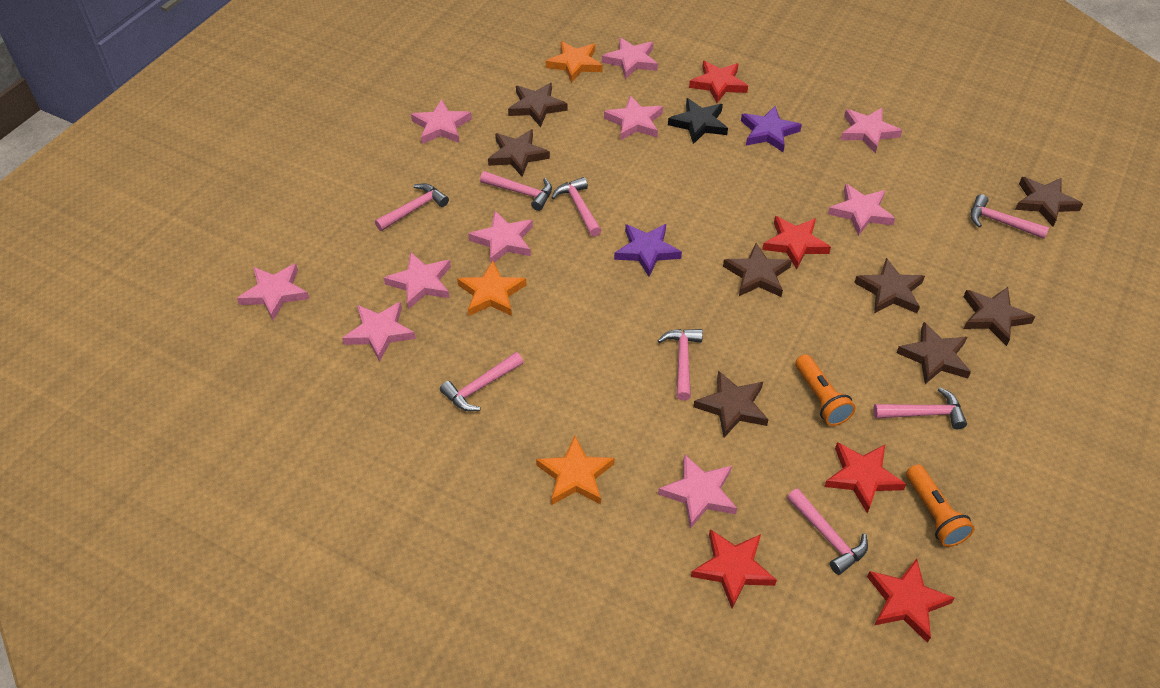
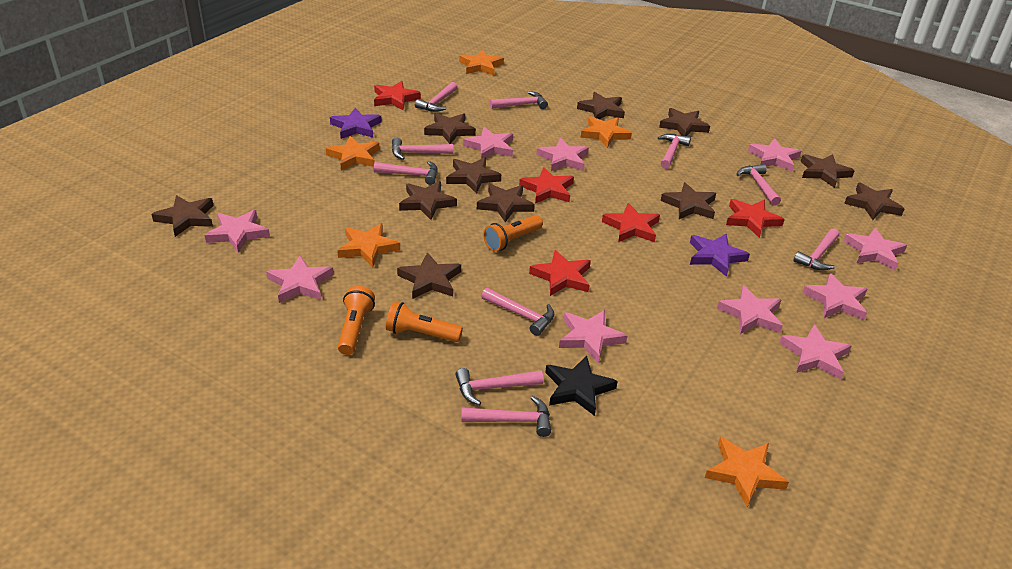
brown star: [488,129,550,177] [508,83,567,127] [693,371,769,438] [723,243,792,297] [854,258,925,313] [897,322,971,384] [963,287,1035,346] [1015,177,1083,226] = 8 -> [152,195,214,237] [397,252,461,299] [399,181,457,220] [424,113,476,144] [446,158,501,194] [477,184,535,222] [577,92,625,119] [659,108,710,136] [661,182,716,219] [800,154,855,188] [844,183,904,220] = 11
orange flashlight: [795,354,856,426] [906,464,975,547] = 2 -> [338,286,375,355] [386,301,463,342] [483,215,543,252] = 3
orange star: [457,261,526,316] [536,436,615,505] [546,41,603,83] = 3 -> [326,136,380,170] [337,223,400,267] [459,50,504,75] [581,116,632,148] [705,436,789,507] = 5
pink hammer: [375,183,449,231] [440,352,523,411] [480,171,552,211] [551,177,602,237] [657,329,703,400] [787,488,868,575] [873,387,967,429] [970,194,1049,239] = 8 -> [374,161,438,185] [392,138,453,160] [415,82,458,112] [455,368,544,405] [461,396,551,437] [481,288,554,336] [490,91,548,109] [658,134,691,169] [736,164,781,206] [793,228,839,271] = 10

